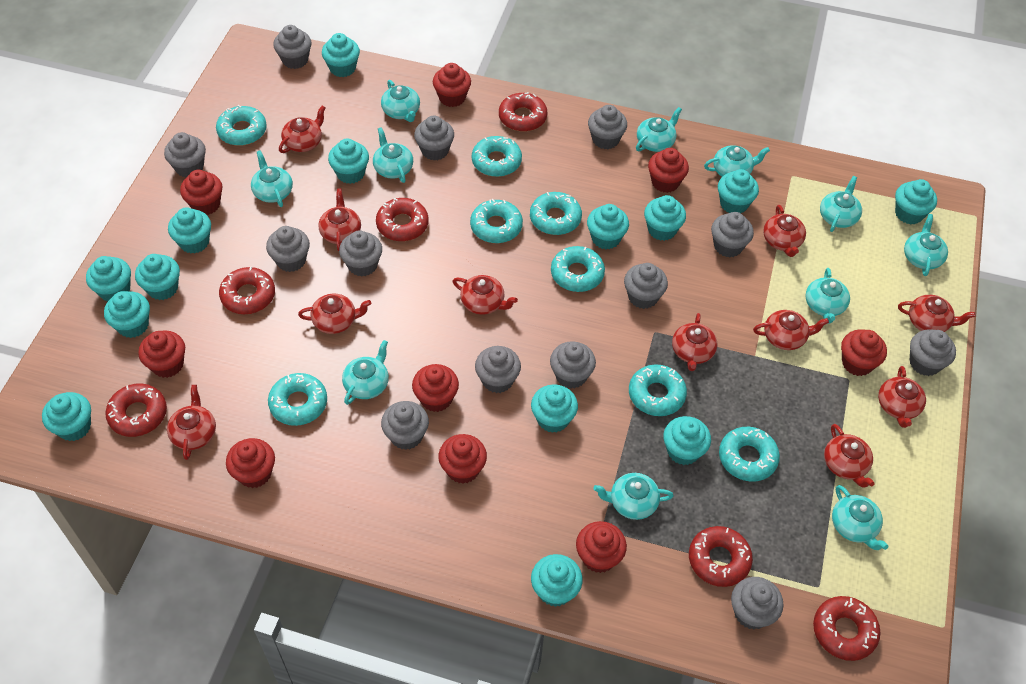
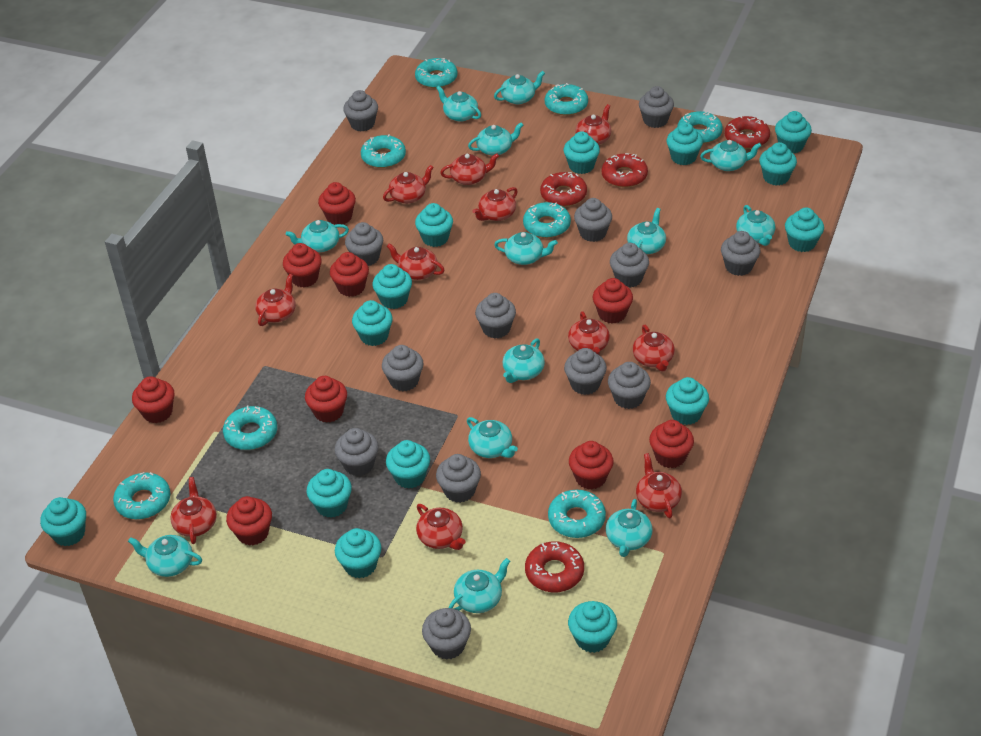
red donut: [105,384,167,437] [219,267,275,314] [376,198,428,241] [499,92,547,132] [689,526,753,587] [813,596,880,661] = 6 -> [525,541,584,592] [540,172,587,207] [602,153,648,188] [725,116,770,149] = 4
turquoise teapot: [251,150,293,207] [342,340,389,405] [373,127,413,183] [381,80,420,122] [593,473,674,520] [636,107,682,152] [704,145,770,177] [806,268,850,324] [820,176,862,232] [832,485,888,550] [904,214,948,276] = 11 -> [128,535,202,577] [286,220,349,252] [436,86,481,122] [449,558,510,613] [467,417,518,458] [468,122,523,156] [494,71,545,104] [494,232,558,265] [503,338,545,383] [606,499,653,557] [627,208,666,254] [700,140,762,171] [736,205,775,246] = 13

